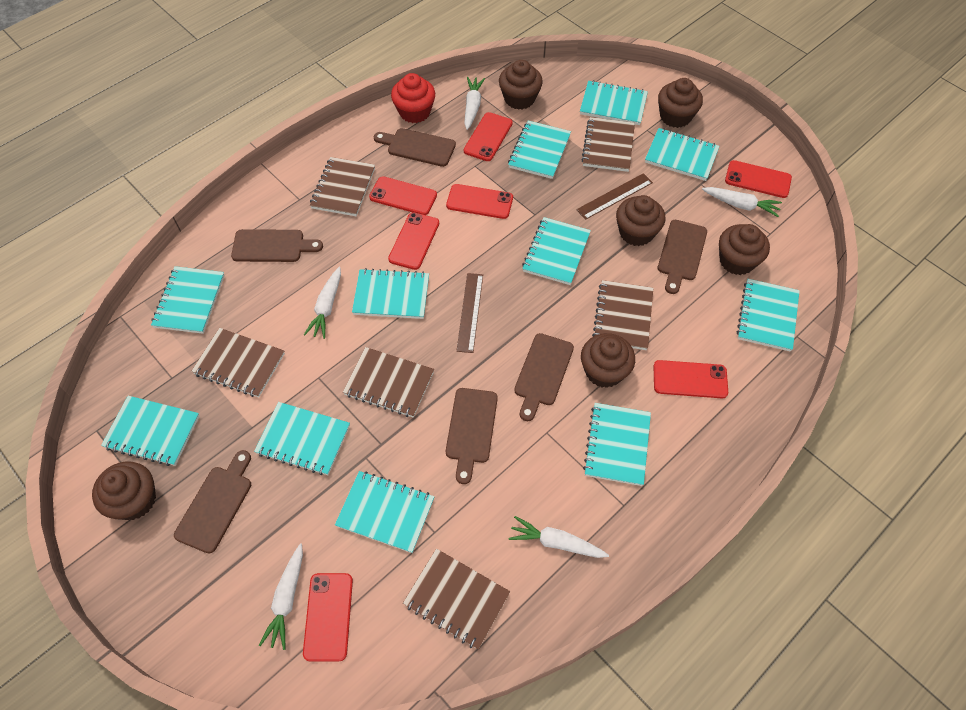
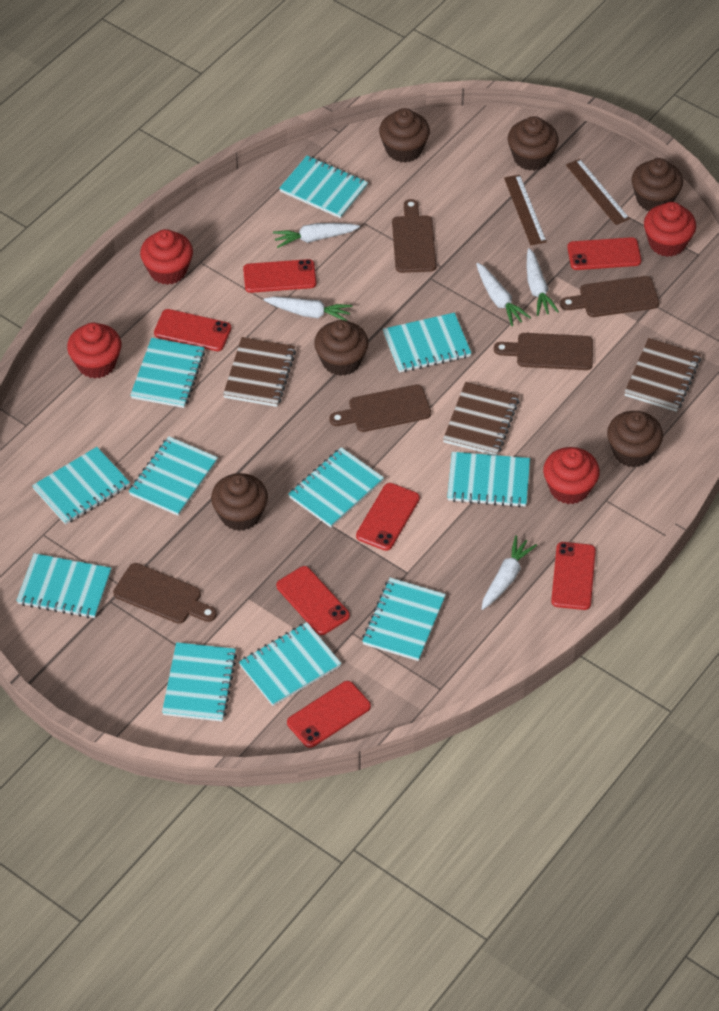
brown cutting board: [174,450,251,553] [231,229,323,262] [374,128,456,167] [446,388,498,484] [514,333,574,421] [658,220,707,294] = 6 -> [113,563,217,624] [329,384,431,432] [392,199,436,273] [494,333,593,370] [560,276,659,317] = 5
brown notebook: [191,328,285,397] [310,157,375,216] [343,347,434,418] [403,549,510,649] [581,117,635,172] [592,280,653,350] = 6 -> [223,337,296,407] [443,382,519,455] [624,338,701,412] = 3
red cupcake: [391,73,435,123] = 1 -> [67,323,121,379] [140,229,193,285] [543,447,600,504] [644,202,696,257] = 4

